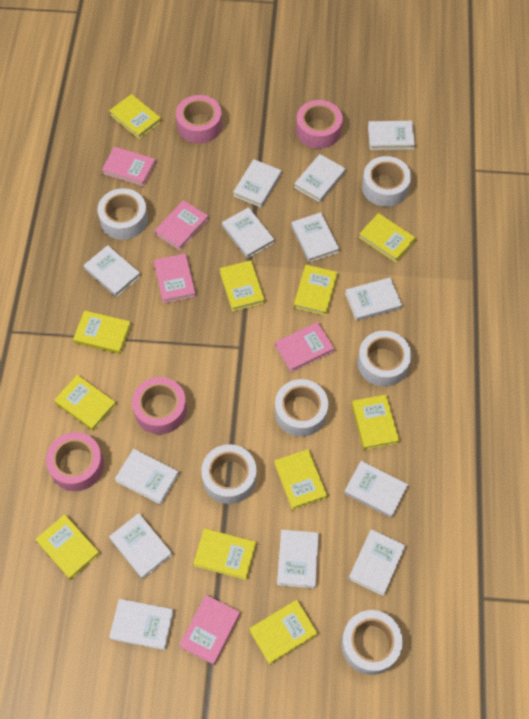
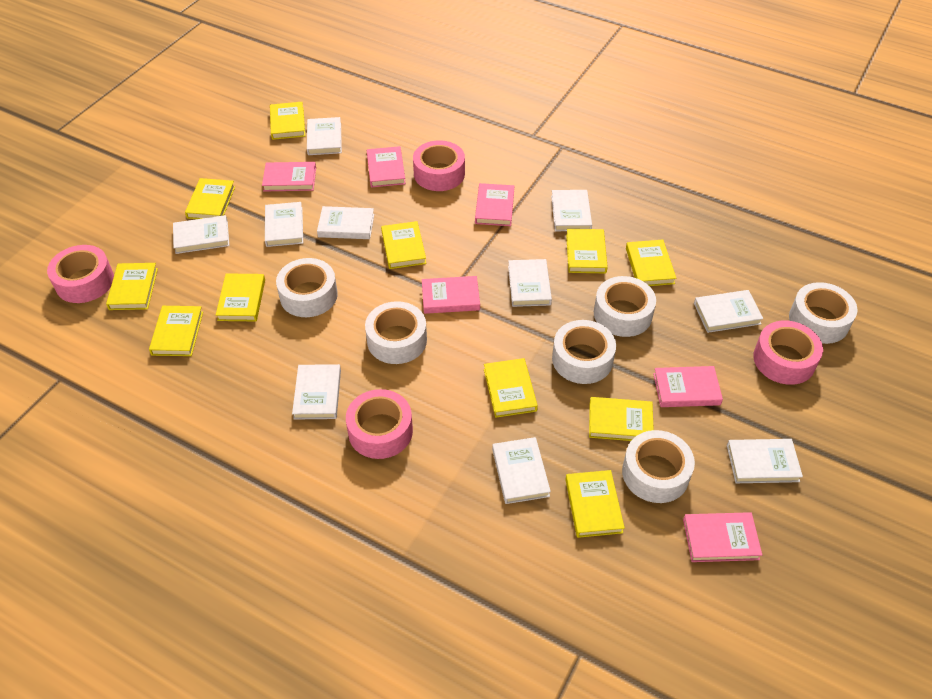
pink book: [102,147,156,187] [154,200,209,251] [154,254,196,304] [179,595,240,665] [275,322,335,373] = 5 -> [262,162,316,191] [367,146,406,188] [422,276,480,314] [475,183,514,226] [653,366,723,407] [683,512,762,562] = 6
white book: [84,245,141,297] [109,513,172,579] [109,599,174,650] [115,449,179,505] [222,207,274,259] [233,159,281,208] [277,530,319,588] [291,212,339,262] [294,154,345,203] [344,461,408,518] [345,278,402,321] [349,529,406,596] [368,121,415,150] = 13 -> [173,215,230,254] [265,202,303,247] [292,364,341,419] [307,117,342,155] [317,206,374,239] [492,437,551,504] [508,259,552,307] [551,190,592,231] [694,290,763,333] [727,439,803,483] = 10

